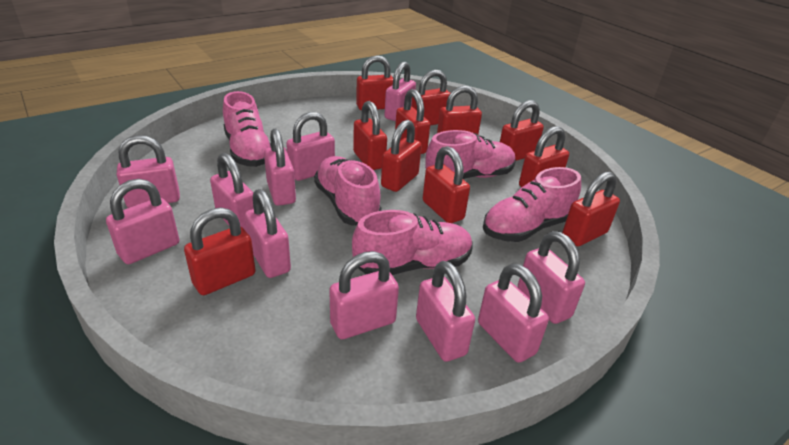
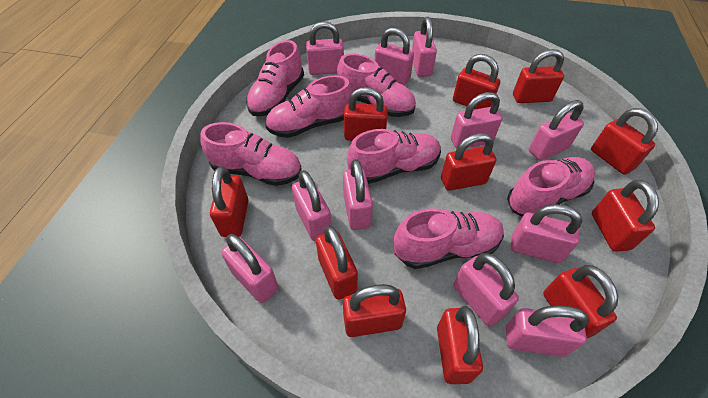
pink shoe: [223,91,271,167] [314,156,382,226] [352,210,473,275] [425,130,516,179] [483,167,581,242] = 5 -> [200,122,302,186] [246,40,304,116] [265,75,353,138] [337,54,416,117] [347,129,441,184] [394,208,504,269] [507,157,595,217] = 7

